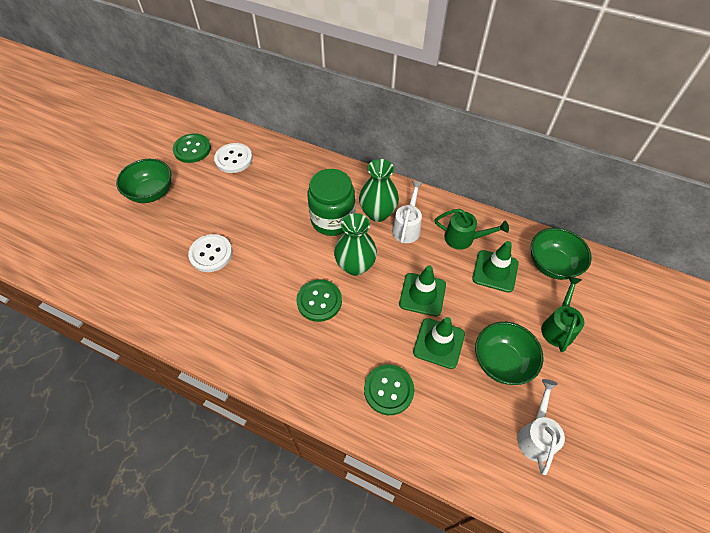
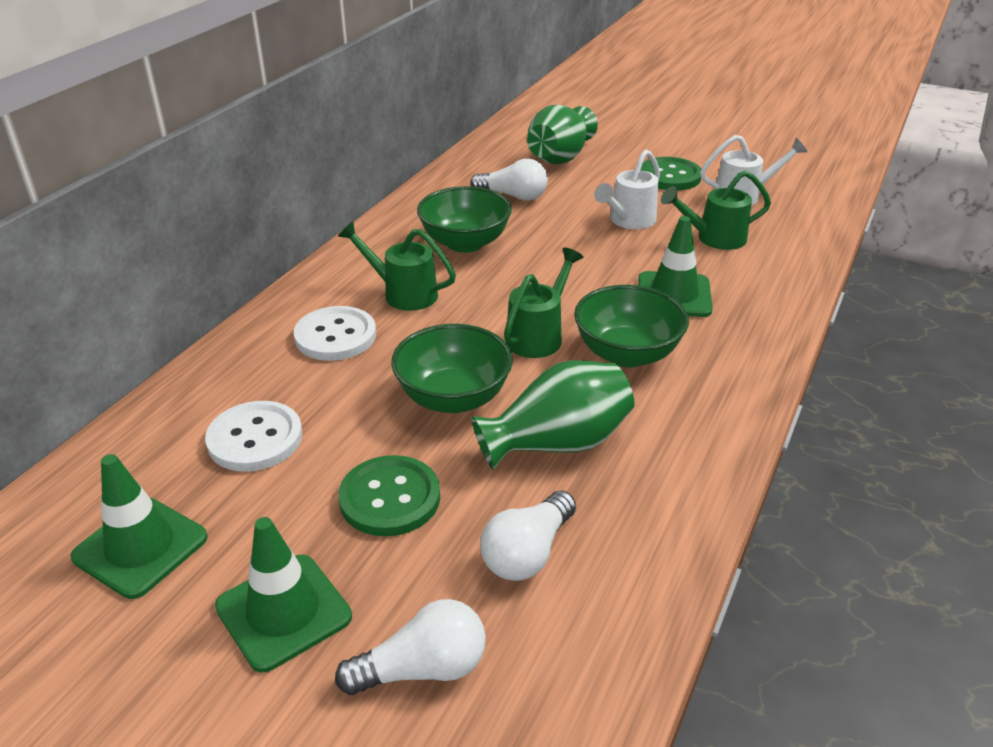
green button: [173,133,211,163] [297,279,342,322] [364,364,414,415] = 3 -> [338,455,440,537] [641,157,701,190] = 2
green jar: [307,169,355,236] = 1 -> none = 0
green watering can: [435,209,509,250] [541,276,584,352] = 2 -> [338,221,456,311] [504,248,583,358] [661,171,771,250] = 3
white light bulb: none = 0 -> [335,599,486,695] [471,159,548,201] [480,491,576,581] = 3

